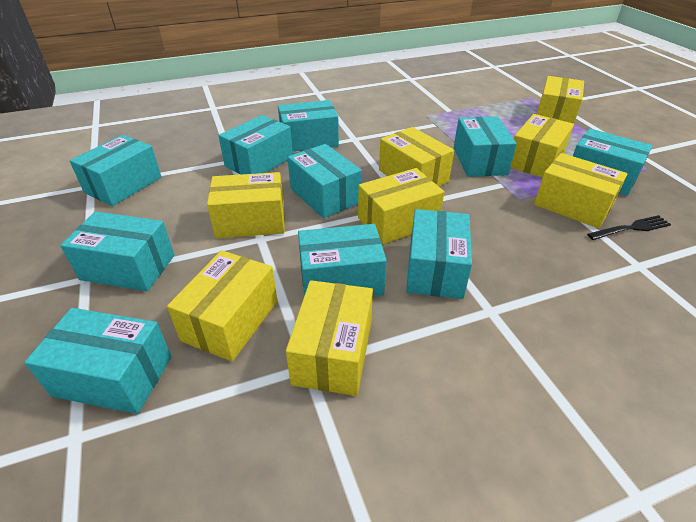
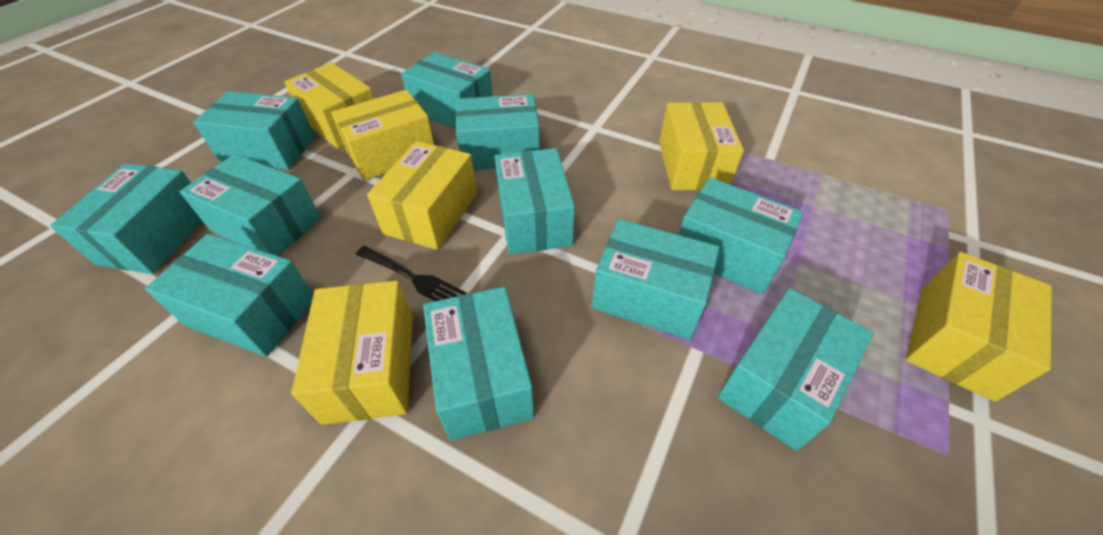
turquoise box: [24,308,172,414] [60,211,174,291] [70,135,161,206] [218,115,293,174] [278,100,339,152] [287,144,362,218] [298,224,387,297] [406,209,472,299] [454,116,517,177] [573,129,653,196] = 10 -> [50,163,202,274] [145,234,313,357] [180,154,321,256] [193,91,315,170] [401,52,493,129] [423,287,534,440] [456,94,540,170] [495,148,575,254] [592,219,720,340] [679,178,804,295] [718,288,873,451] = 11
yellow box: [167,250,277,361] [207,172,285,238] [286,280,373,396] [358,168,444,245] [379,127,454,186] [511,114,574,178] [534,153,628,228] [537,76,584,124] = 8 -> [284,63,374,149] [291,281,413,425] [331,90,434,181] [367,141,477,250] [659,102,744,191] [905,252,1052,402] = 6

